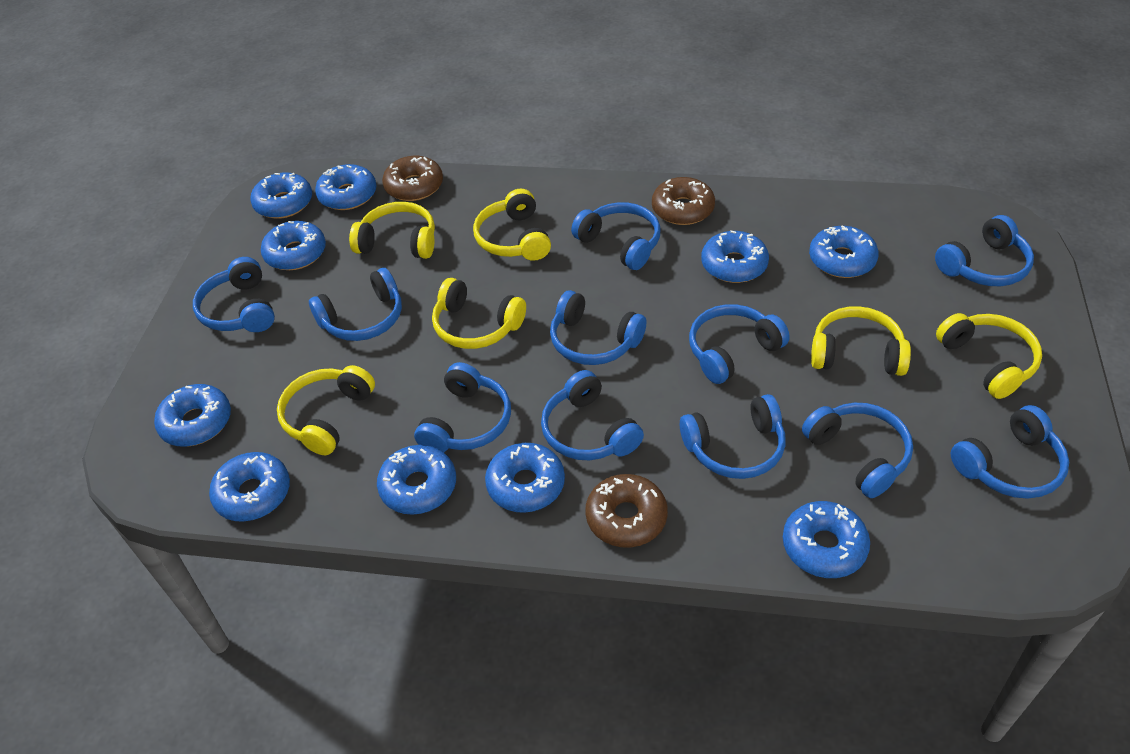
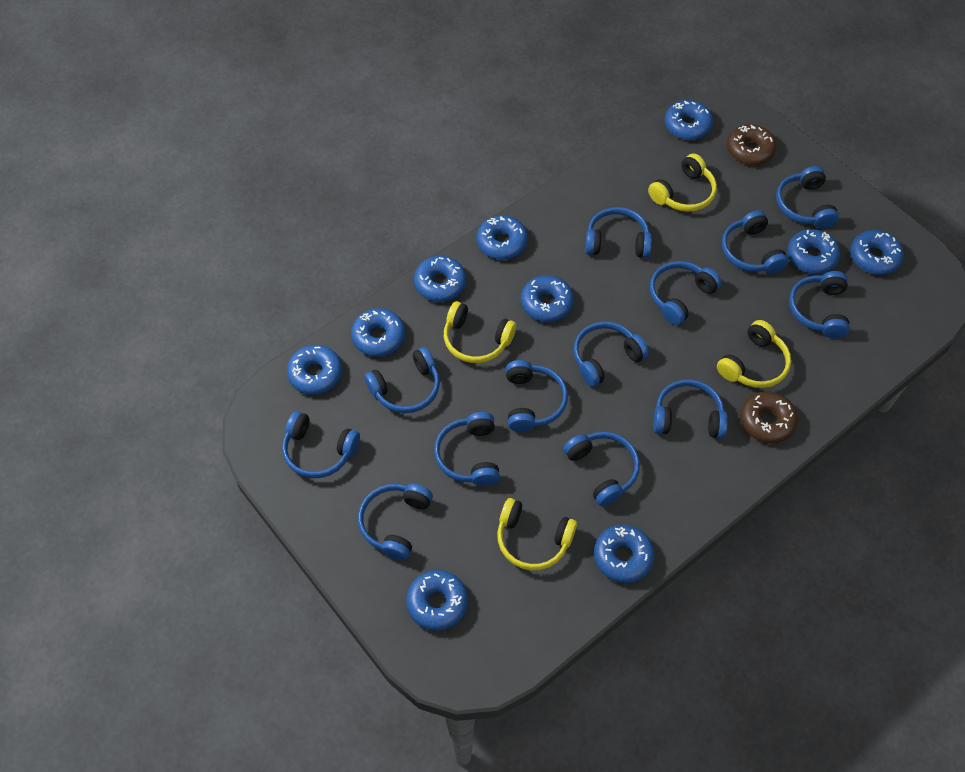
blue headphones: [193,257,275,332] [309,268,402,341] [414,362,511,452] [541,370,644,460] [550,290,647,365] [571,202,660,270] [680,394,786,479] [689,304,790,384] [802,403,913,498] [935,215,1034,286] [951,405,1069,499] = 11 -> [282,411,360,478] [358,484,433,561] [364,347,440,413] [434,412,500,486] [506,360,568,432] [563,432,640,506] [574,321,649,387] [585,207,652,258] [650,261,722,325] [653,379,728,439] [722,210,789,274] [776,166,839,229] [789,271,850,338] = 13
brown donut: [382,156,443,201] [585,474,668,547] [652,177,715,225] = 3 -> [727,124,776,165] [740,391,798,443] = 2
yellow headphones: [277,365,375,455] [349,202,435,259] [432,278,526,349] [473,189,551,261] [811,306,911,376] [936,313,1042,399] = 6 -> [444,301,516,363] [497,498,577,571] [648,153,717,212] [717,320,791,388] = 4

